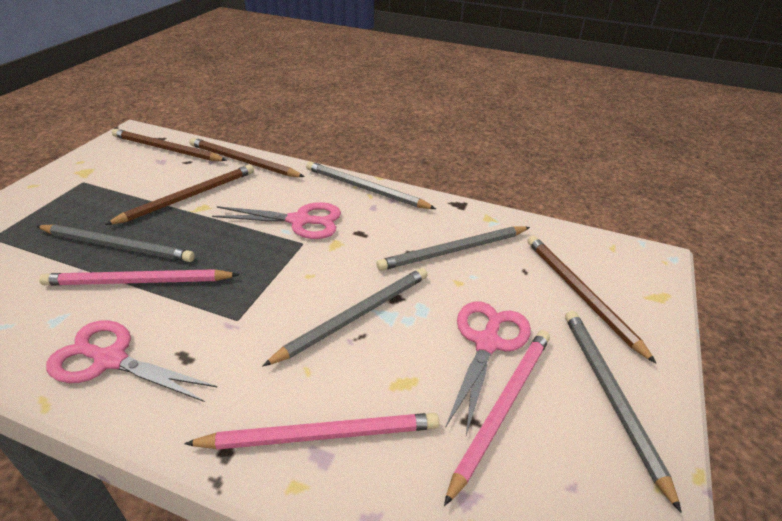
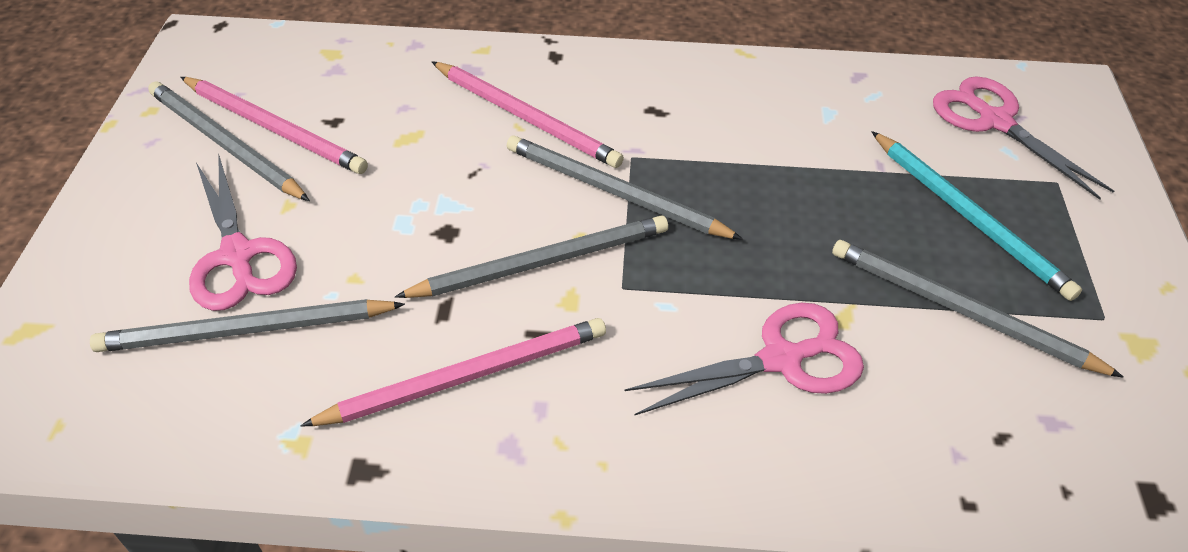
brown pencil: [105,165,254,225] [112,129,227,161] [190,138,305,177] [527,236,656,363] = 4 -> none = 0
turquoise pencil: none = 0 -> [871,131,1082,301] = 1

